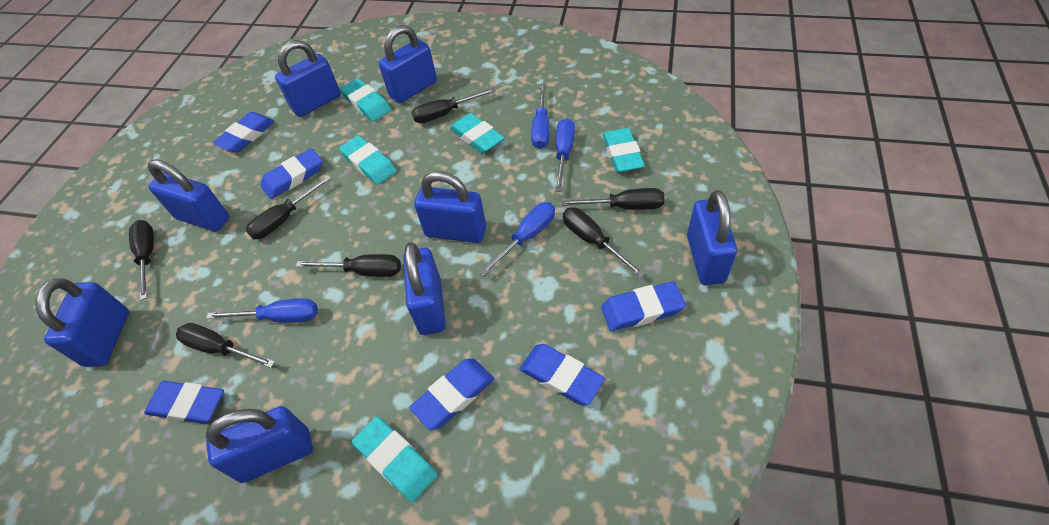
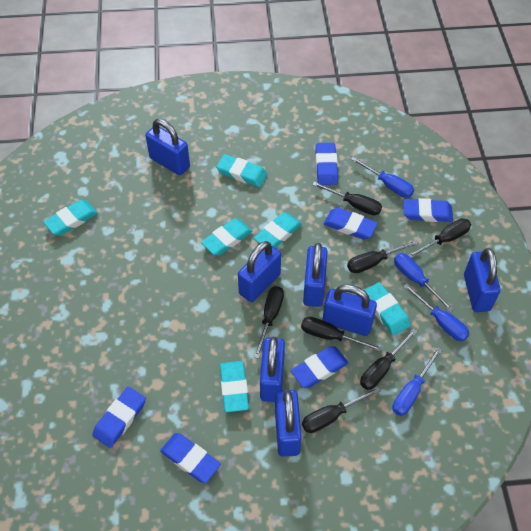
blue padlock: [35,278,129,367] [148,160,229,231] [206,406,313,483] [275,40,341,117] [379,25,437,103] [403,242,446,335] [414,171,486,243] [687,190,737,285] = 8 -> [146,119,190,175] [238,241,281,302] [260,337,285,402] [275,390,302,457] [303,243,328,307] [323,284,377,336] [464,248,500,312] = 7
turquoise eraser: [339,136,397,185] [340,78,391,121] [352,416,437,502] [450,113,504,154] [602,128,645,173] = 5 -> [43,200,98,236] [201,218,252,256] [216,154,267,187] [220,361,249,412] [254,212,302,248] [364,282,411,336] = 6

